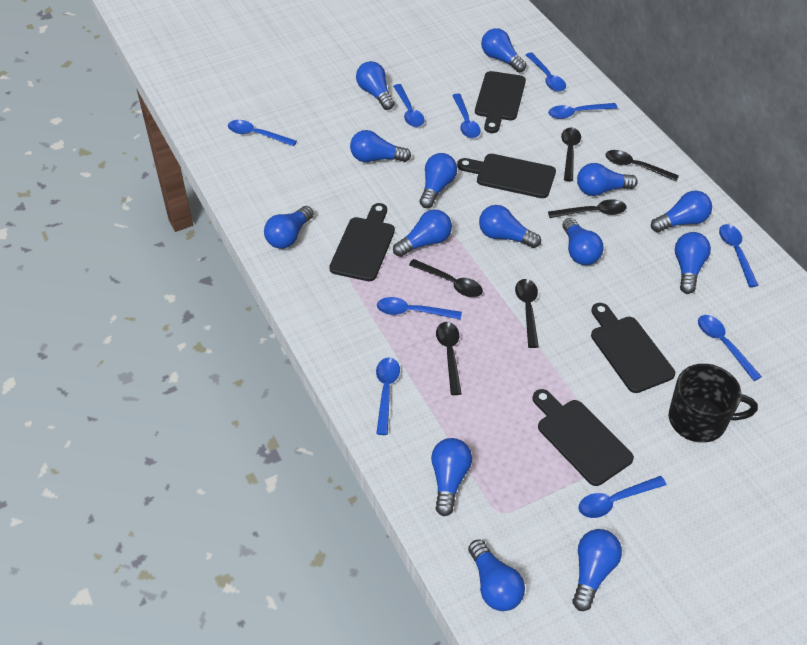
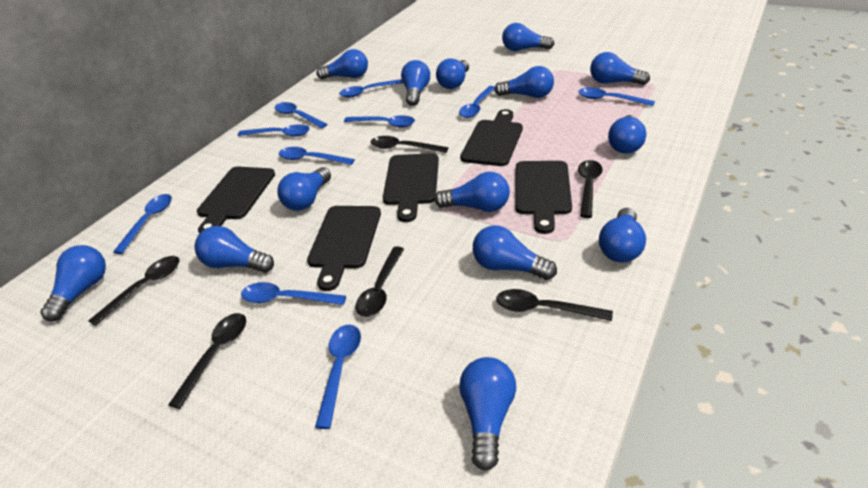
black mug: [669,364,758,443] = 1 -> none = 0

